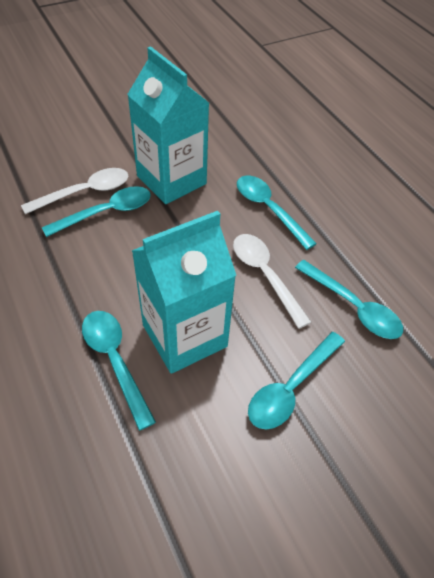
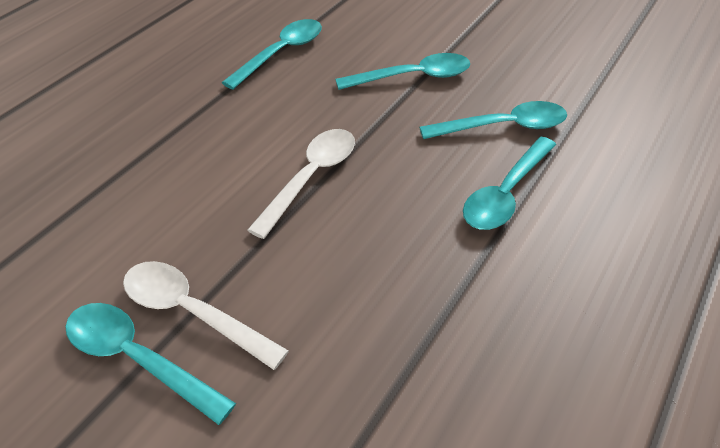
turquoise carton: [127,46,209,204] [131,211,236,374] = 2 -> none = 0

